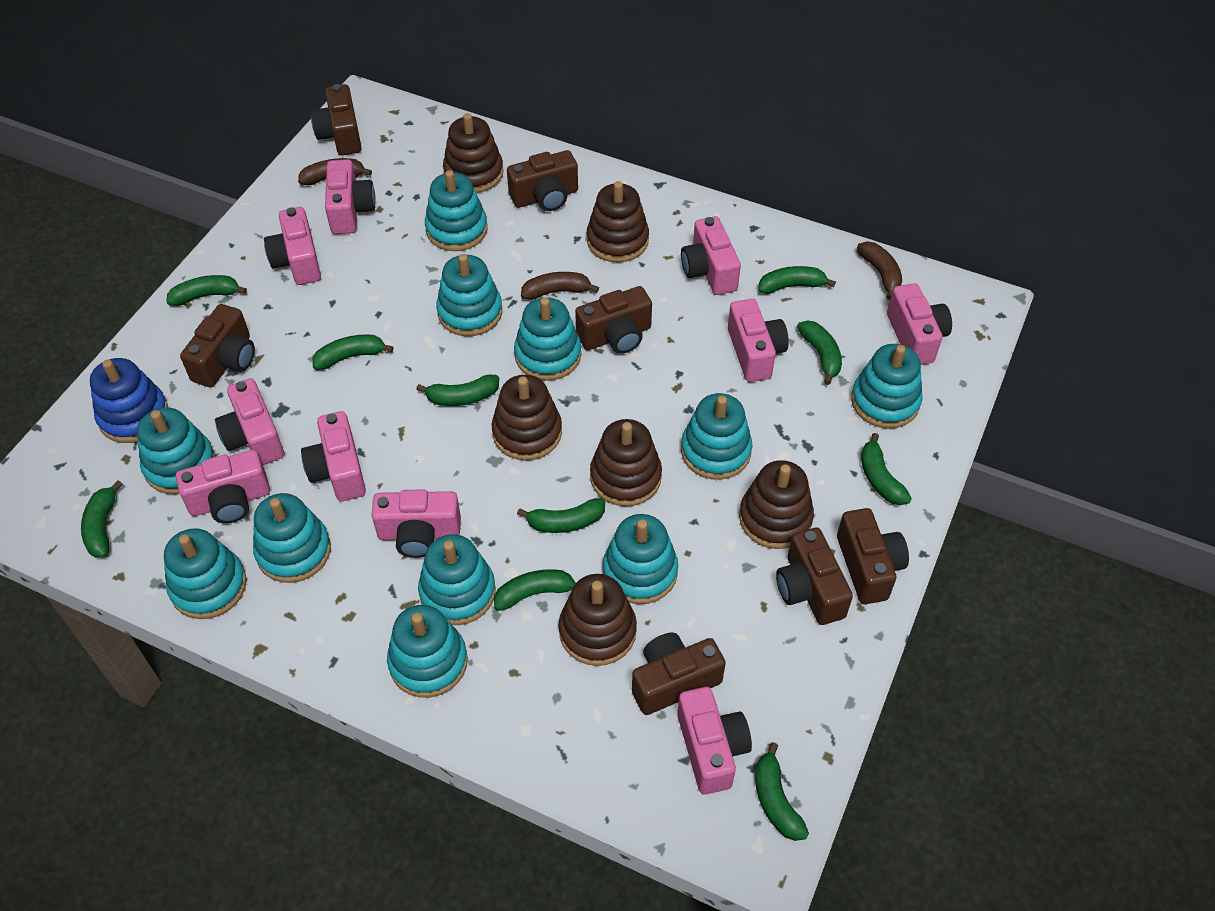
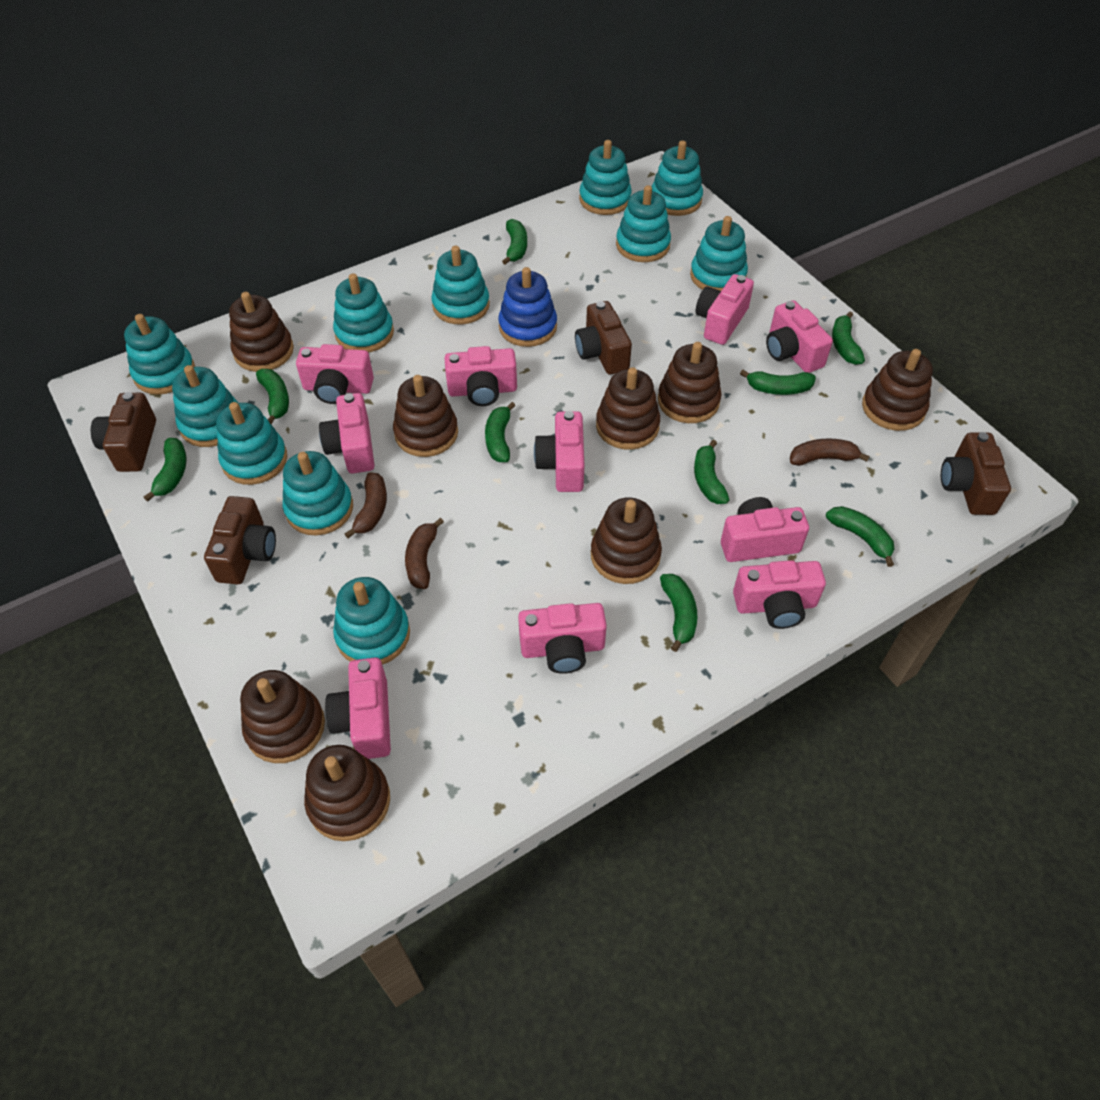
brown camera: [180,304,255,388] [311,84,362,155] [507,150,578,211] [575,286,652,354] [632,633,726,715] [776,528,853,625] [837,508,909,604] = 7 -> [91,392,156,472] [204,496,276,584] [575,301,632,375] [941,432,1011,515] = 4
brown stacking toy: [443,113,504,193] [492,375,562,461] [559,574,637,666] [587,181,649,263] [590,419,662,506] [739,460,814,549] = 6 -> [229,292,294,372] [240,670,325,763] [304,745,390,841] [393,375,458,457] [591,497,662,584] [596,367,660,450] [658,342,722,423] [862,349,933,431] = 8
green banana: [81,480,123,558] [166,275,247,306] [312,335,394,370] [416,374,499,406] [494,569,576,611] [517,498,605,533] [755,742,809,841] [759,266,836,294] [797,320,842,385] [861,433,912,505] = 10 -> [143,438,186,502] [256,369,289,425] [485,402,515,462] [502,219,527,265] [660,574,697,652] [694,440,729,504] [740,370,816,395] [826,506,895,567] [832,312,865,365] = 9

